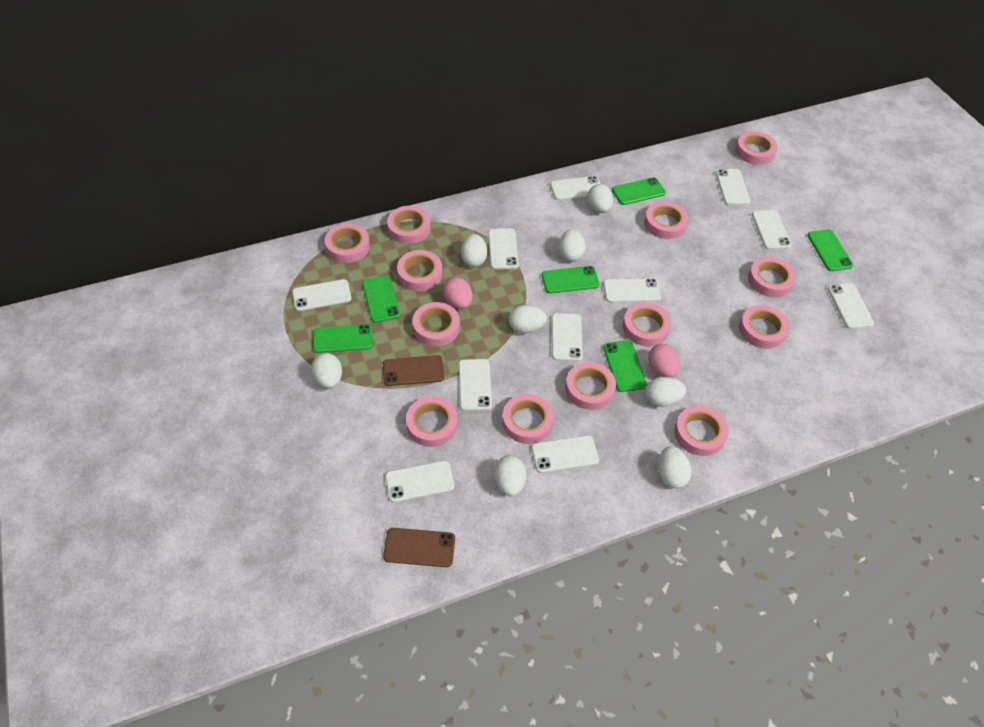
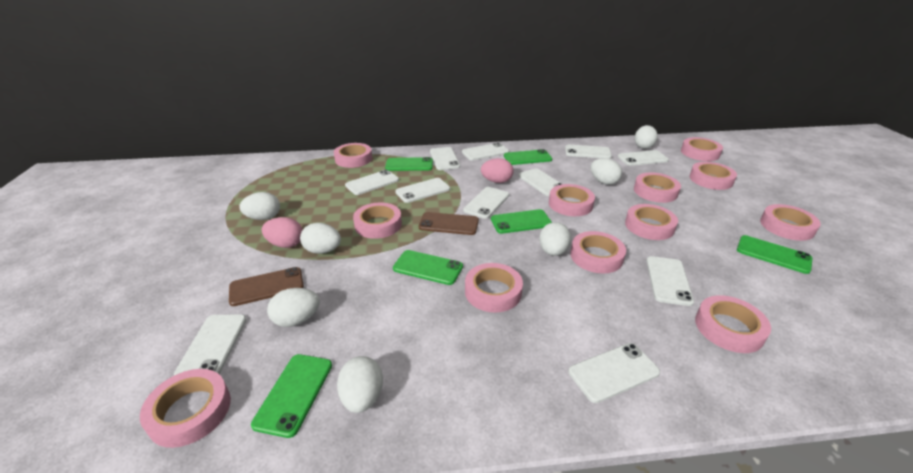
pink tape: [325,223,370,263] [387,206,431,244] [397,250,442,291] [406,396,458,447] [412,302,460,346] [502,394,554,444] [565,362,616,410] [623,303,671,347] [644,202,689,239] [674,405,729,456] [736,131,778,165] [739,305,790,349] [748,257,796,298] = 13 -> [140,369,231,448] [334,143,372,168] [353,203,402,239] [465,263,523,313] [549,184,595,216] [570,231,626,274] [625,204,678,240] [634,172,681,203] [681,137,723,161] [689,162,737,190] [695,295,771,353] [760,204,821,241] = 12
white egg: [311,353,342,389] [461,234,487,267] [494,455,526,496] [509,305,547,333] [559,229,586,262] [587,184,613,213] [645,377,686,407] [658,446,692,488] = 8 -> [239,192,280,220] [267,288,320,327] [300,223,341,254] [337,356,383,413] [539,222,571,256] [590,158,622,185] [634,125,658,149] = 7

